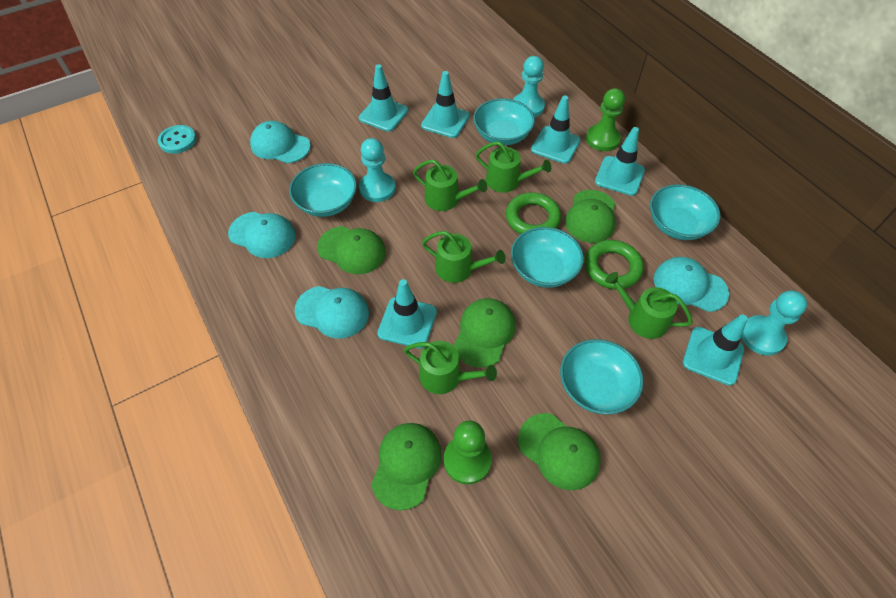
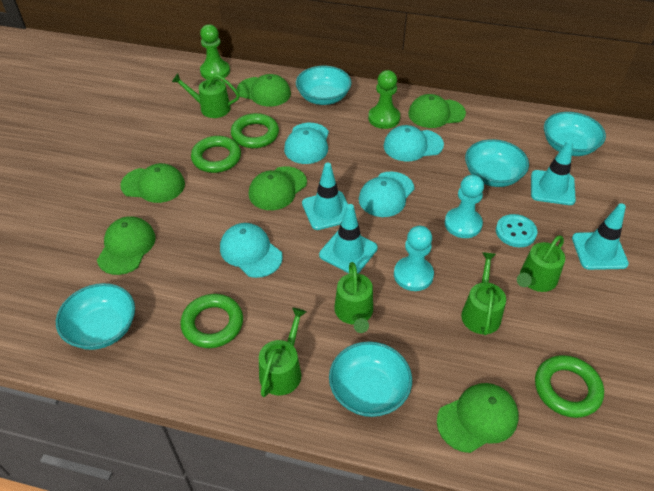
green cap: [317,226,386,274] [371,423,442,511] [454,298,516,368] [518,413,601,490] [565,190,615,243] = 5 -> [97,216,156,275] [120,163,185,203] [237,74,291,107] [248,166,307,210] [408,94,466,128] [437,383,519,453] = 6
green ring: [506,192,561,234] [584,240,644,290] = 2 -> [181,294,243,348] [191,136,241,173] [231,113,279,148] [535,355,604,418] = 4
turquoise pawn: [359,138,395,202] [513,56,545,117] [741,290,807,356] = 3 -> [394,226,434,291] [445,175,484,238] = 2
turquoise traffic cone: [359,64,408,131] [377,279,437,348] [421,71,470,138] [531,95,581,164] [595,127,645,196] [683,314,748,386] = 6 -> [302,163,348,230] [319,204,378,273] [531,140,576,205] [572,203,629,270] = 4

